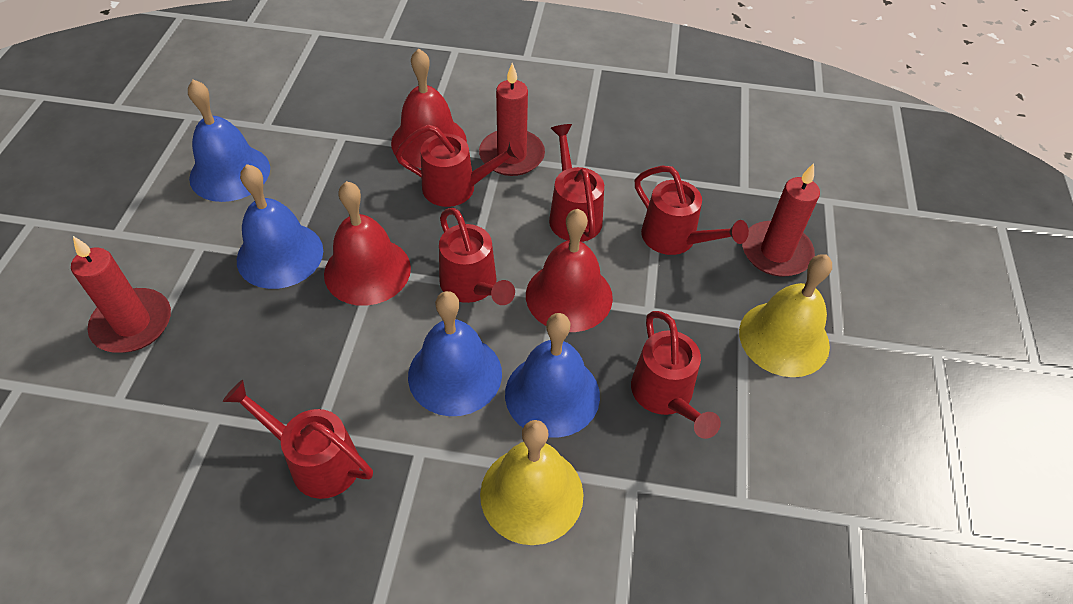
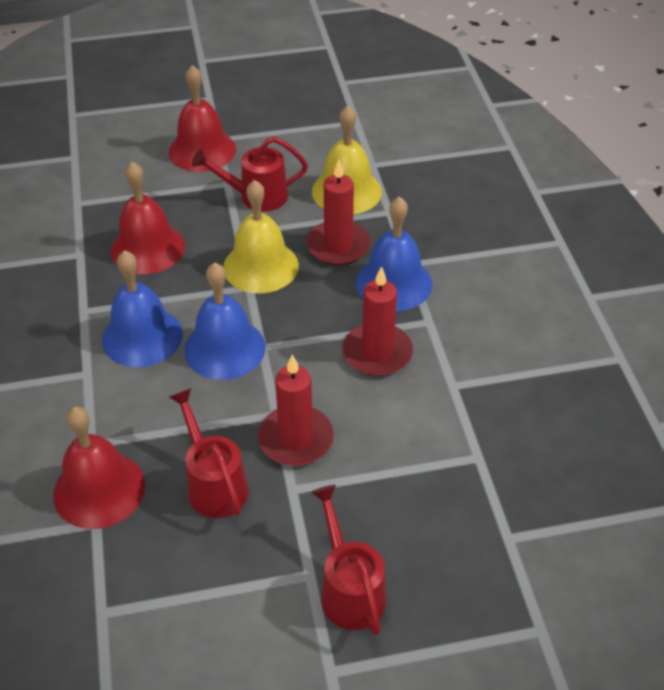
blue bell: [188,80,270,202] [237,164,323,289] [408,291,502,416] [505,313,600,438] = 4 -> [102,250,183,367] [184,262,265,380] [356,196,433,311] = 3
red watering can: [223,380,373,499] [395,125,524,207] [439,208,515,305] [549,124,604,242] [631,311,721,439] [635,166,749,255] = 6 -> [169,388,249,518] [192,137,308,211] [311,485,386,635] = 3

